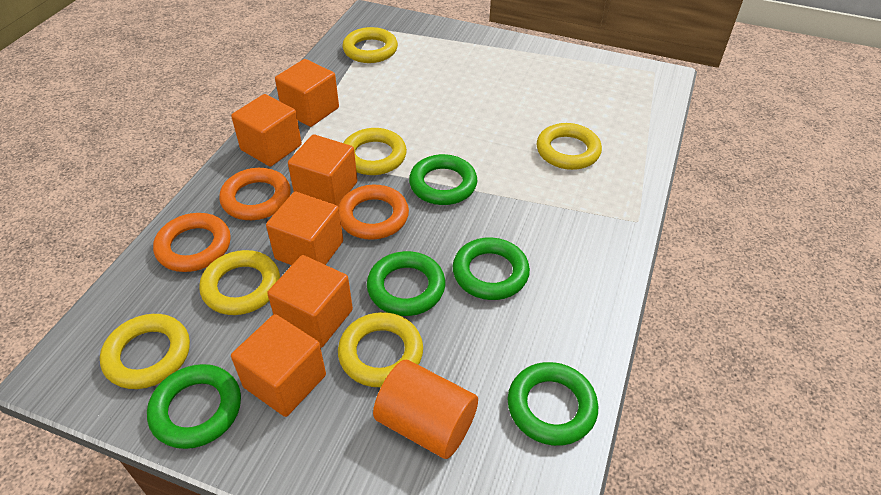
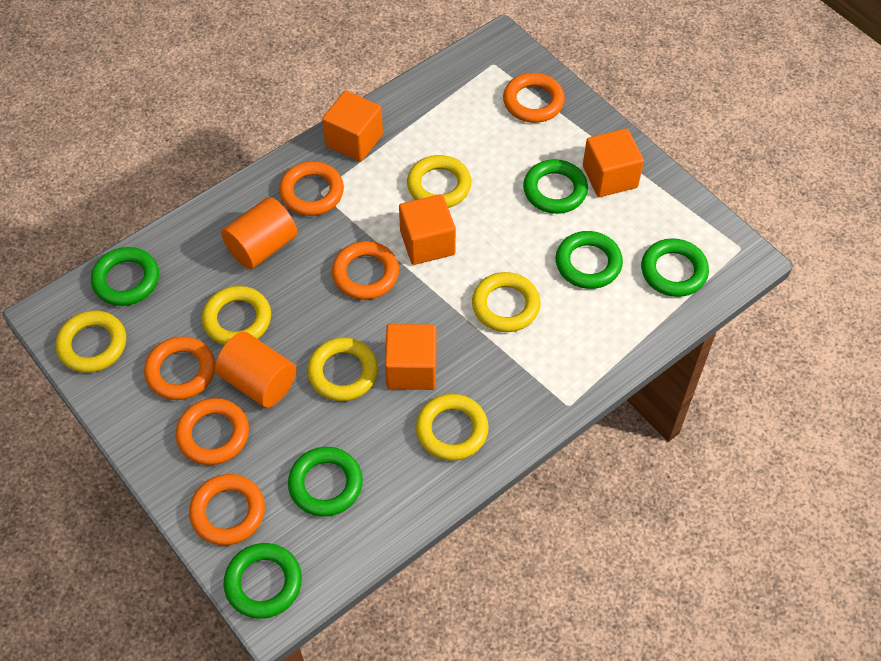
green ring: [147,364,241,449] [367,251,445,316] [409,154,477,205] [453,237,530,300] [508,362,598,446] = 5 -> [91,247,159,306] [223,543,302,619] [288,447,363,517] [523,159,588,214] [556,231,623,289] [641,238,709,297] = 6
orange cube: [231,94,302,167] [231,314,326,417] [266,192,343,265] [267,255,353,348] [275,59,339,127] [288,134,357,206] = 6 -> [322,90,383,162] [385,324,436,390] [399,194,456,265] [583,128,644,197] = 4
orange cylinder: [373,360,478,459] = 1 -> [215,332,296,408] [221,197,297,269] = 2
orange ring: [153,213,231,272] [219,168,291,220] [338,185,409,240] = 3 -> [144,336,215,400] [176,398,249,465] [189,474,265,545] [279,161,344,216] [332,241,399,300] [503,73,565,123] = 6

